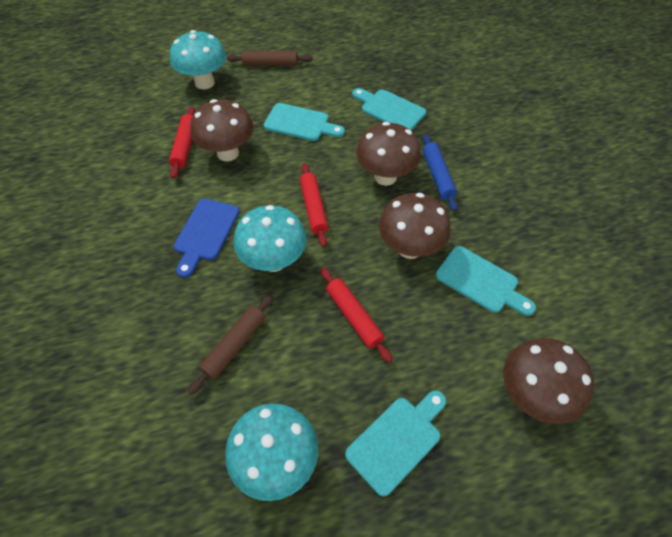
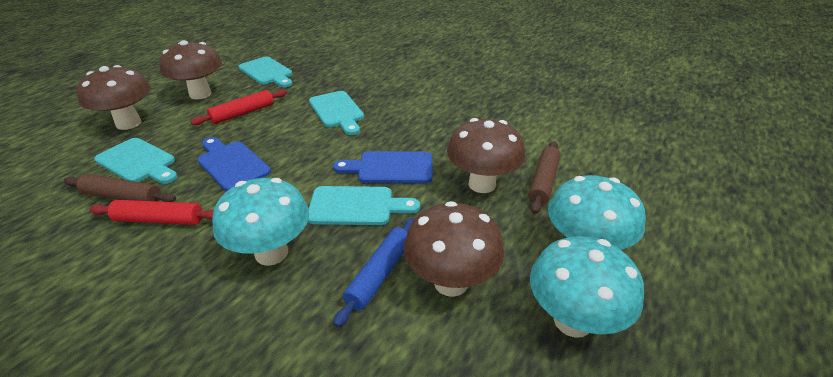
blue cutting board: [174,199,239,278] = 1 -> [198,137,271,191] [333,151,433,183] = 2
red rolling pin: [169,107,195,178] [300,163,328,247] [320,267,392,362] = 3 -> [89,200,214,225] [191,89,287,125] = 2

